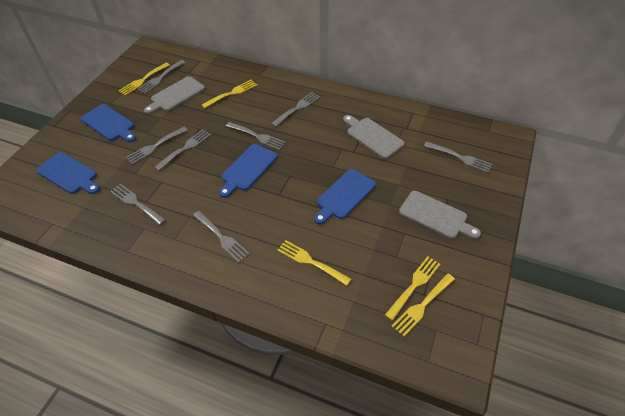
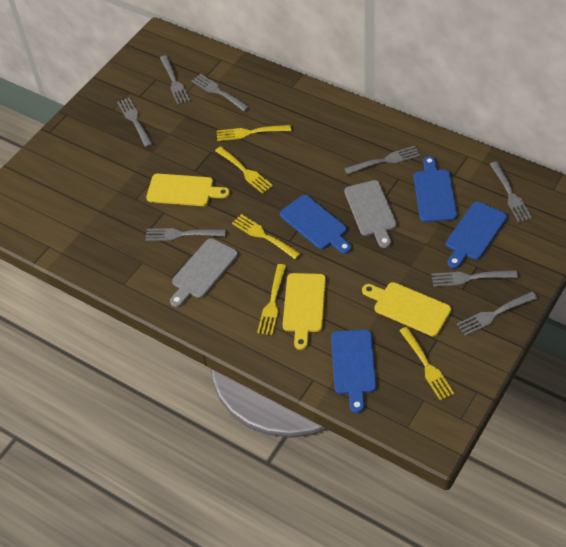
grey cutting board: [144,76,205,114] [343,115,405,159] [399,191,481,239] = 3 -> [170,238,238,307] [344,180,397,248] = 2
yellow cutting board: none = 0 -> [146,174,230,206] [282,273,326,350] [362,282,451,336] = 3

